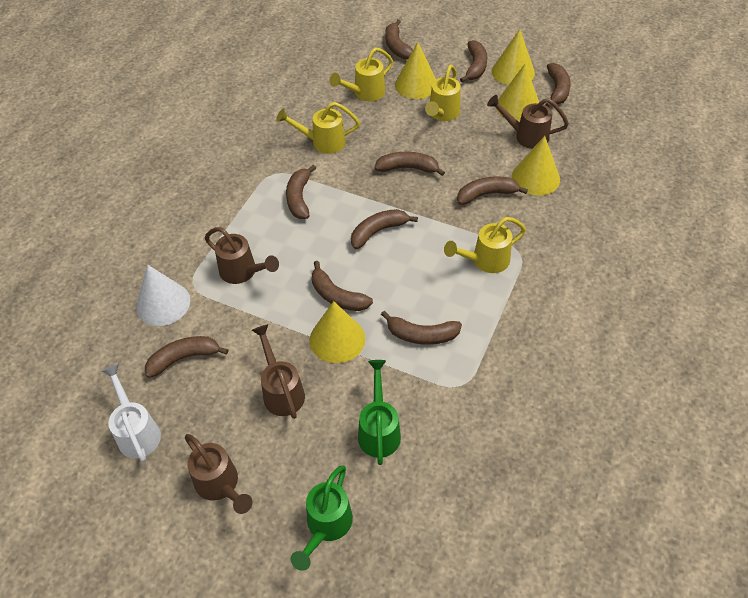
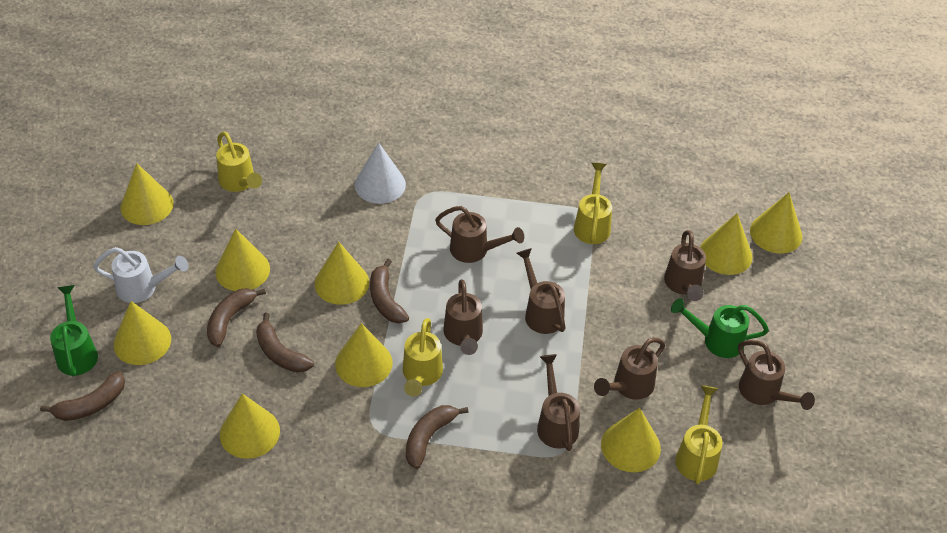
brown banana: [145,336,229,378] [286,165,316,219] [312,261,373,311] [351,209,418,249] [375,152,445,176] [381,311,462,345] [385,19,413,59] [457,176,528,205] [460,40,487,82] [545,63,571,107] = 10 -> [40,371,125,421] [207,288,266,347] [256,313,314,373] [370,259,409,323] [406,405,469,469] = 5
brown watering can: [185,434,253,514] [205,227,279,284] [252,324,305,419] [487,95,569,149] = 4 -> [435,206,524,263] [443,279,483,355] [517,248,565,334] [537,354,580,451] [594,338,665,400] [664,230,706,301] [738,340,815,410] = 7
yellow cone: [310,301,365,363] [395,42,436,99] [492,29,535,85] [496,63,539,121] [512,136,560,196] = 5 -> [113,301,171,365] [120,163,174,225] [215,229,270,291] [220,393,280,459] [315,242,369,305] [335,323,393,387] [601,408,661,472] [700,213,752,275] [750,192,802,254] = 9

